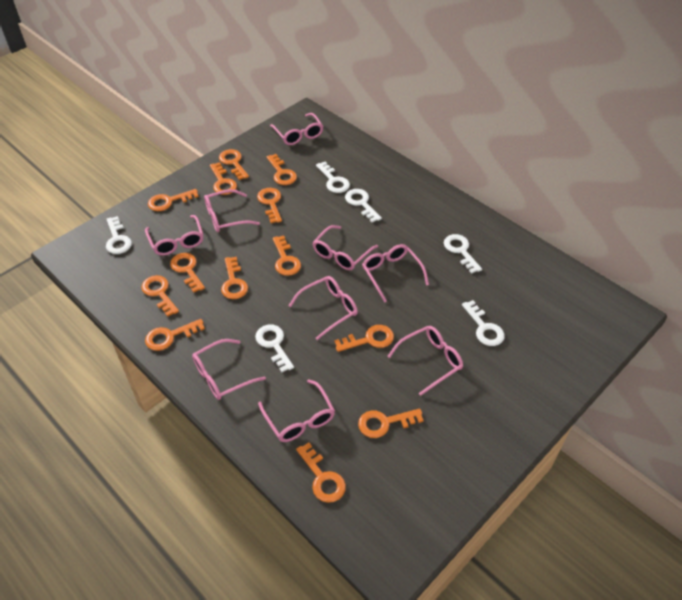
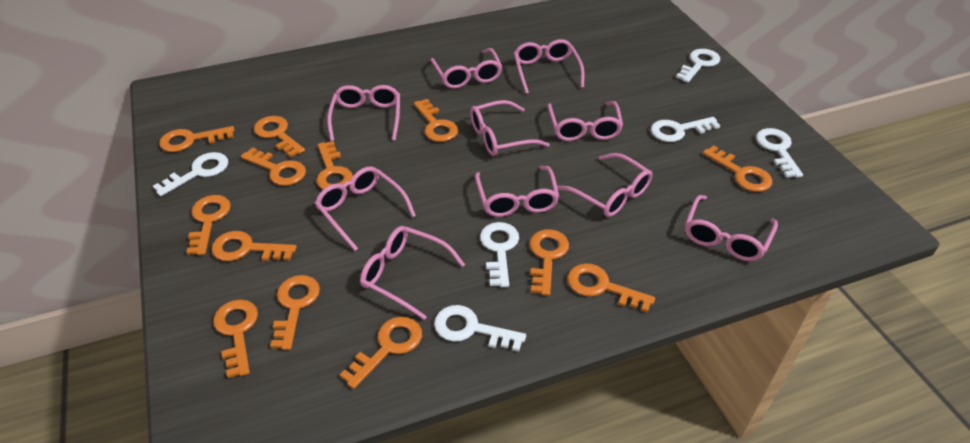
pink glasses: [145,215,204,256] [192,339,266,400] [204,189,260,232] [258,379,335,442] [270,113,323,145] [288,276,358,340] [312,225,378,270] [362,244,429,303] [388,326,463,396] = 9 -> [315,166,416,251] [327,85,400,141] [360,226,465,320] [430,48,502,89] [470,100,550,156] [475,166,559,217] [514,39,584,94] [547,101,623,141] [557,153,652,217] [685,195,778,261] = 10

